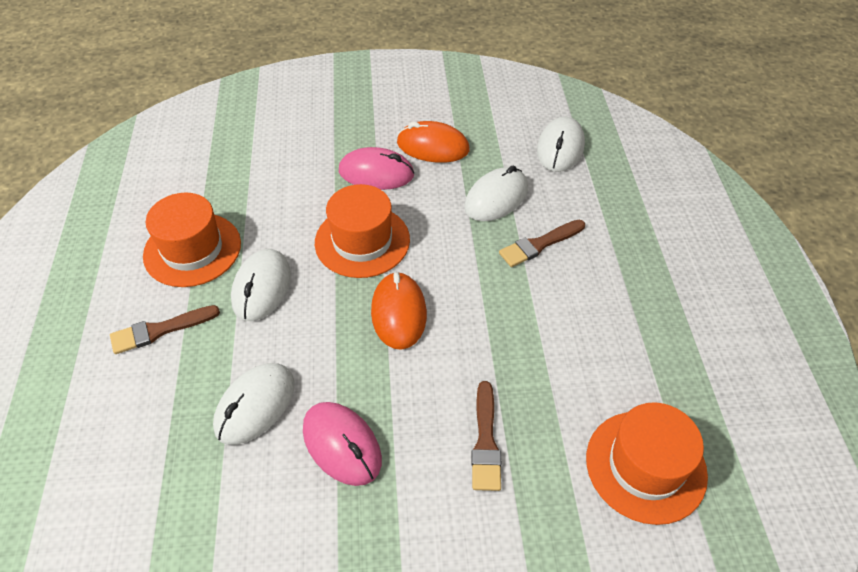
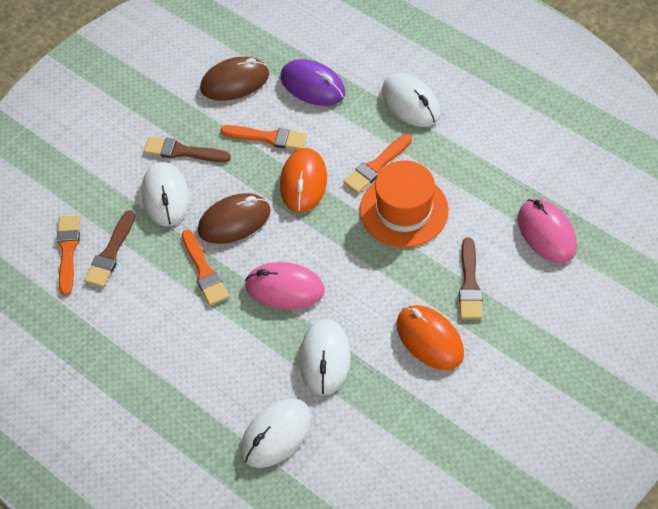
brown mouse: none = 0 -> [198,193,271,244] [200,57,269,101] = 2
orange brush: none = 0 -> [57,215,80,296] [182,230,229,306] [220,125,307,150] [343,134,412,194] = 4
orange hat: [143,193,241,287] [315,184,410,278] [586,402,708,525] = 3 -> [360,160,449,248] = 1
purple mouse: none = 0 -> [281,59,345,106] = 1

